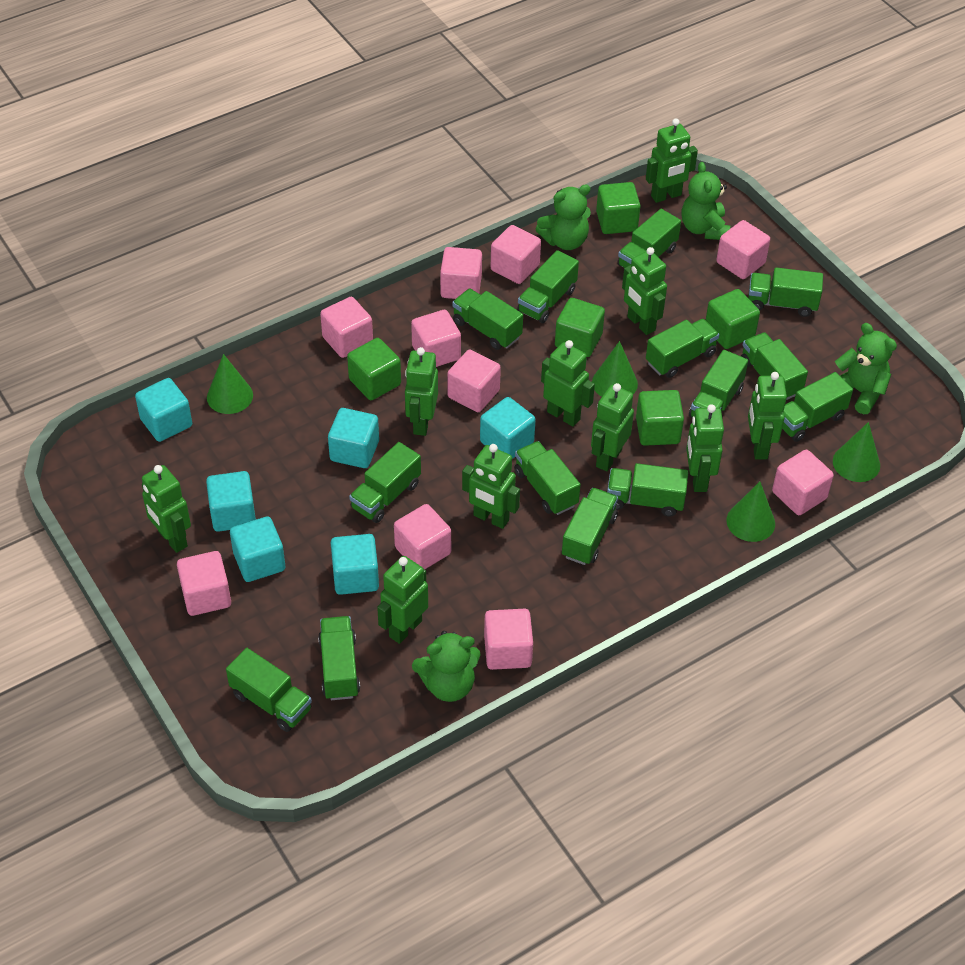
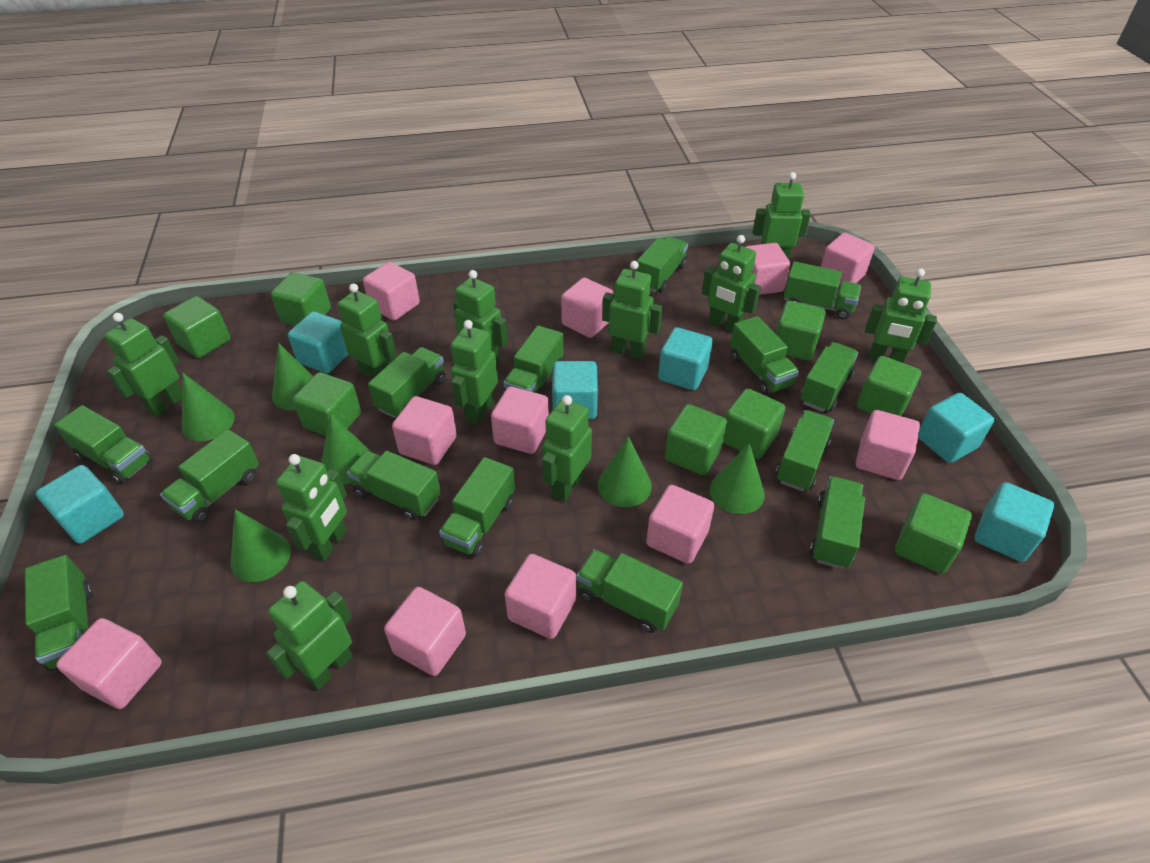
green cone: [207,354,253,414] [592,341,638,397] [726,482,775,542] [833,422,880,482] = 4 -> [182,373,235,441] [231,509,291,582] [272,343,313,410] [321,414,371,484] [598,436,652,507] [710,443,765,514] = 6
green cube: [347,338,401,400] [555,298,605,357] [596,182,641,234] [636,390,684,446] [706,289,760,349] = 5 -> [163,296,230,358] [271,272,331,326] [293,372,361,436] [665,404,727,475] [723,388,785,459] [776,301,826,361] [857,356,921,416] [895,493,972,574] = 8
green robot: [142,465,191,553] [377,556,428,644] [405,347,438,436] [462,444,520,529] [541,340,595,427] [591,383,634,471] [622,247,667,335] [646,118,698,203] [686,404,724,492] [748,372,787,459] = 10 -> [104,313,182,417] [266,581,353,690] [276,454,347,561] [338,283,397,377] [451,320,498,425] [453,270,508,366] [542,395,592,502] [602,261,663,359] [702,235,761,332] [753,172,811,260] [865,268,937,363] = 11
green teddy bear: [412,631,481,702] [536,185,591,250] [681,162,730,240] [835,323,897,414] = 4 -> none = 0
pink cube: [177,551,231,616] [320,297,373,358] [394,504,451,569] [411,310,461,367] [440,247,482,299] [447,350,501,412] [484,609,533,670] [491,225,541,284] [716,220,770,279] [772,450,834,515] = 10 -> [56,618,162,709] [363,262,420,320] [384,587,466,676] [392,396,457,465] [491,386,549,454] [505,554,576,639] [561,278,614,338] [646,485,714,564] [746,243,790,295] [821,233,875,285] [856,410,920,480] = 11

